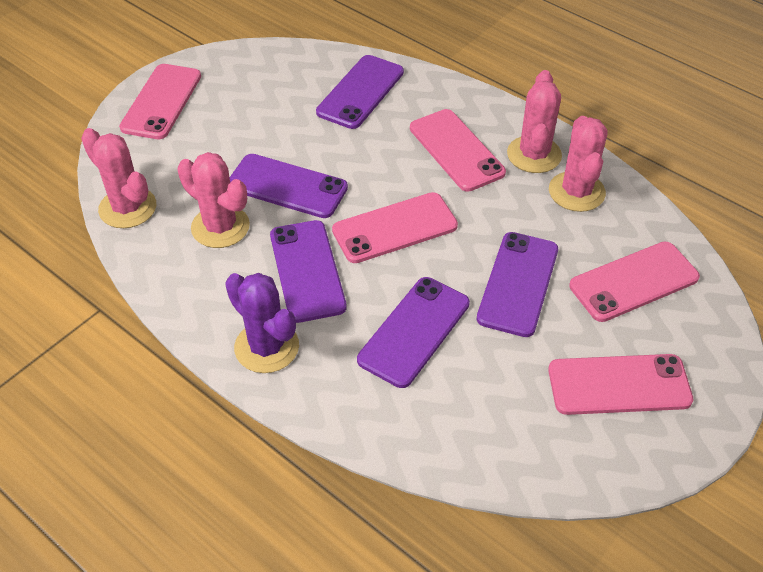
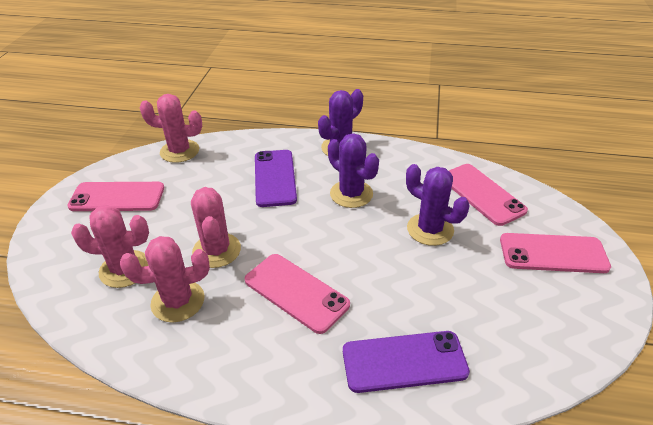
pink phone: [119,64,201,139] [332,192,458,263] [410,109,506,192] [548,354,693,415] [569,241,700,322] = 5 -> [67,182,164,211] [244,254,350,334] [449,164,528,226] [500,233,611,273] = 4
purple cactus: [225,273,299,373] = 1 -> [318,89,363,156] [328,133,379,208] [406,164,469,246] = 3
purple phone: [230,154,348,218] [270,220,347,323] [316,55,404,129] [357,277,470,388] [477,232,558,337] = 5 -> [255,150,297,207] [343,331,470,393] = 2

